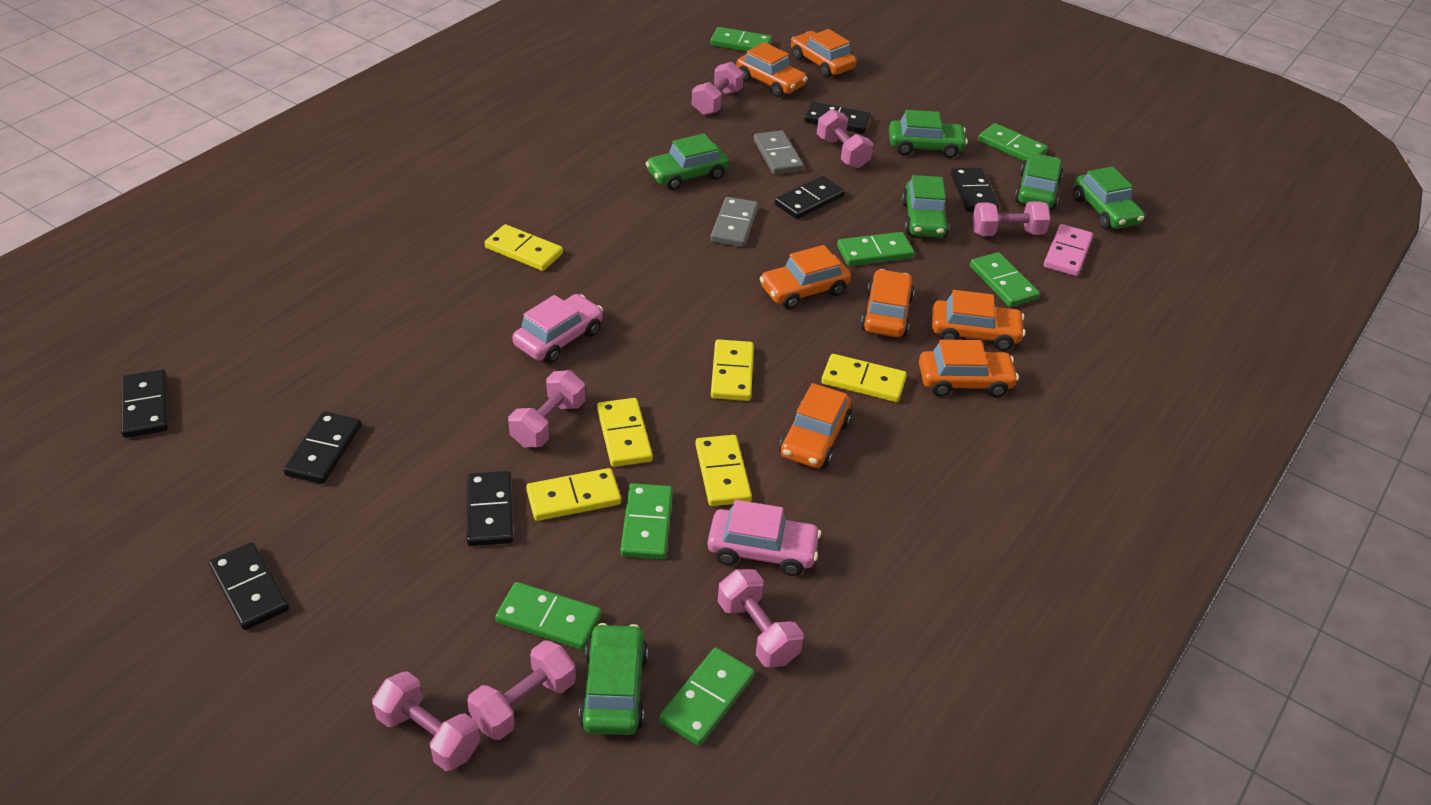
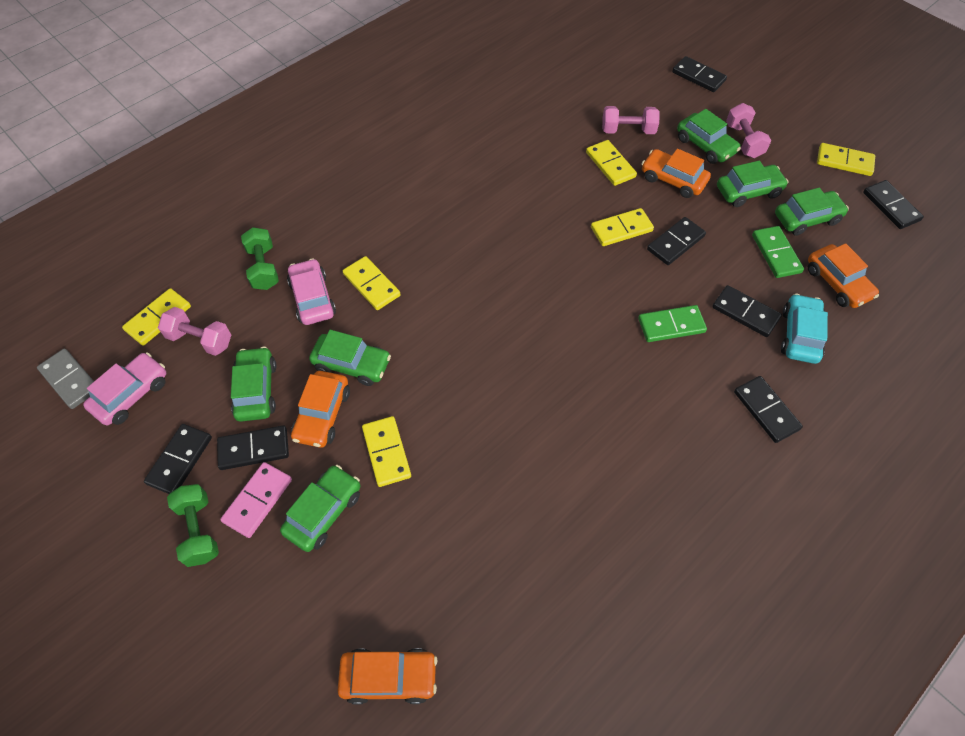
green domino: [495,582,602,650] [620,483,673,559] [659,648,755,746] [710,27,772,52] [837,232,914,266] [970,252,1040,307] [978,123,1048,161] = 7 -> [638,305,707,342] [752,226,804,278] = 2
green dumbbell: none = 0 -> [167,484,219,567] [241,227,279,290] = 2
grey domino: [710,197,758,247] [754,130,804,175] = 2 -> [37,349,94,409] = 1
orange car: [736,42,807,97] [759,245,851,309] [779,383,852,468] [791,29,857,78] [861,269,915,337] [919,340,1019,397] [932,290,1025,351] = 7 -> [291,371,350,448] [338,648,437,705] [642,149,711,198] [808,243,879,308] = 4
pink dumbbell: [372,671,480,771] [467,640,576,740] [508,370,585,447] [692,62,744,115] [718,569,804,668] [817,109,873,168] [972,201,1051,236] = 7 -> [158,307,231,356] [602,106,660,134] [726,103,771,158] = 3
turquoise car: none = 0 -> [781,294,828,364] = 1

